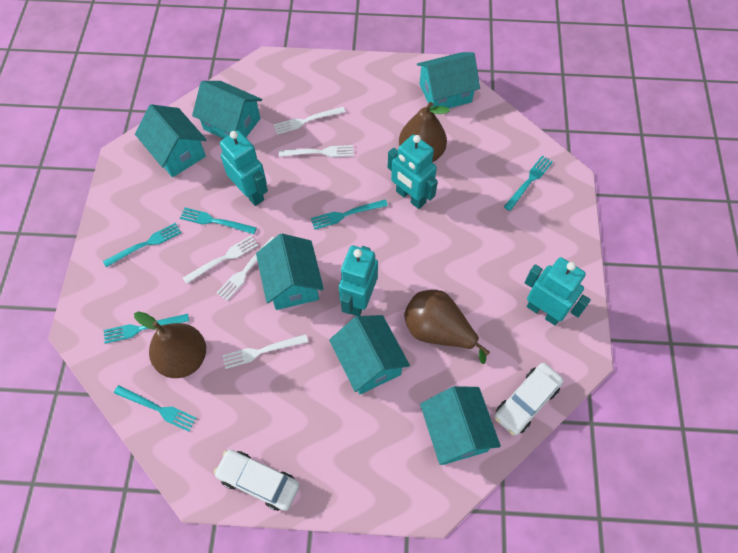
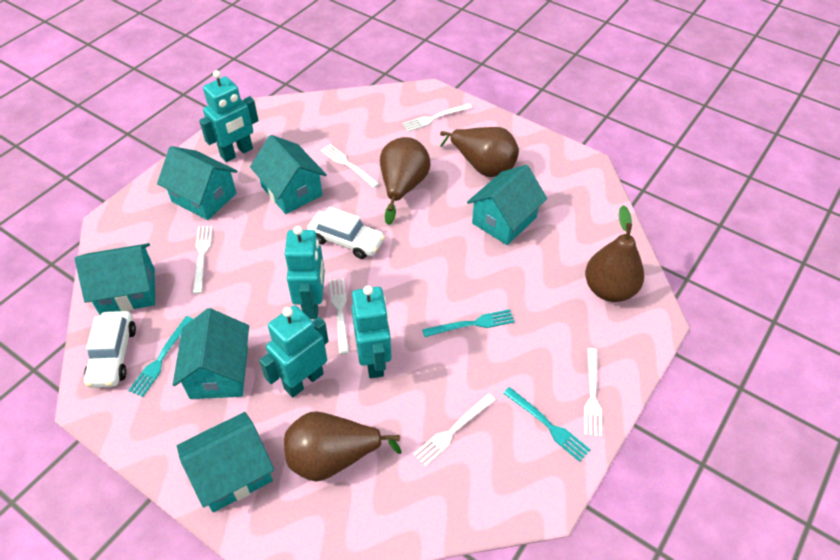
brown pear: [134,311,206,378] [399,102,450,162] [404,290,490,364] = 3 -> [284,411,402,481] [380,137,431,225] [440,127,519,177] [585,205,644,302] = 4
turquoise fork: [103,223,181,267] [104,314,189,344] [114,385,196,432] [180,207,257,234] [311,200,388,230] [504,155,553,211] = 6 -> [128,316,193,397] [422,309,515,337] [503,387,591,462] = 3
white fork: [183,235,258,284] [217,237,274,301] [222,334,308,369] [274,107,345,135] [279,145,354,157] = 5 -> [193,226,213,294] [320,144,379,188] [329,278,349,354] [402,104,472,131] [413,393,495,467] [584,348,602,437] = 6

